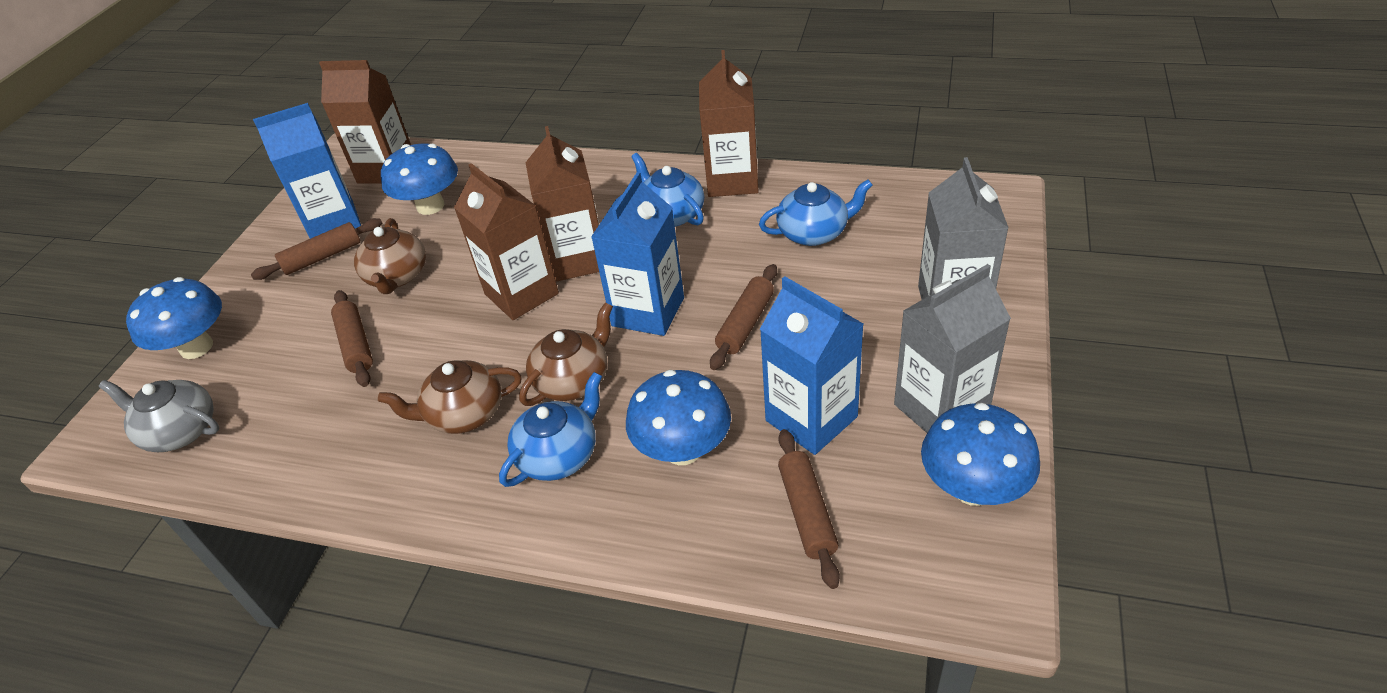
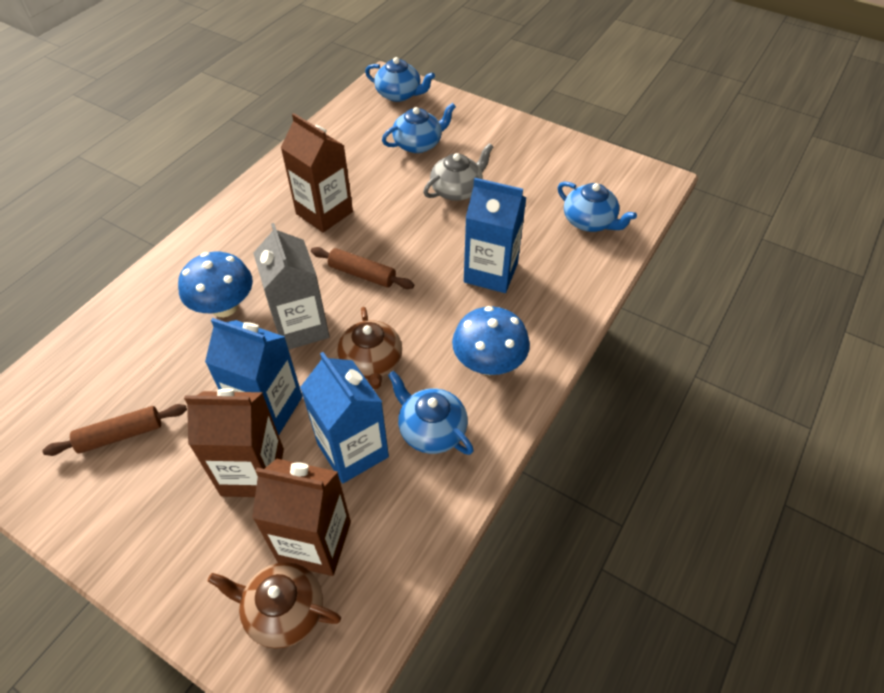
blue mushroom: [126,277,222,359] [381,144,458,215] [626,370,731,465] [921,403,1040,506] = 4 -> [178,252,253,317] [452,306,530,375] = 2
blue teapot: [499,372,602,487] [631,153,704,227] [759,179,873,246] = 3 -> [365,57,435,102] [382,103,456,153] [388,371,474,455] [558,181,637,232] = 4
brown carton: [319,60,411,183] [454,163,559,320] [526,126,599,282] [699,50,759,197] = 4 -> [184,389,284,497] [252,459,351,576] [280,113,353,233] = 3
brown rolling pin: [251,218,382,280] [331,290,373,387] [710,264,777,370] [778,429,840,589] = 4 -> [42,404,187,456] [311,247,414,289] = 2
brown teapot: [354,218,426,294] [378,360,522,434] [519,302,613,406] = 3 -> [207,562,341,649] [338,307,402,389] = 2
grey carton: [894,264,1011,433] [918,157,1009,300] = 2 -> [253,223,330,350] = 1

